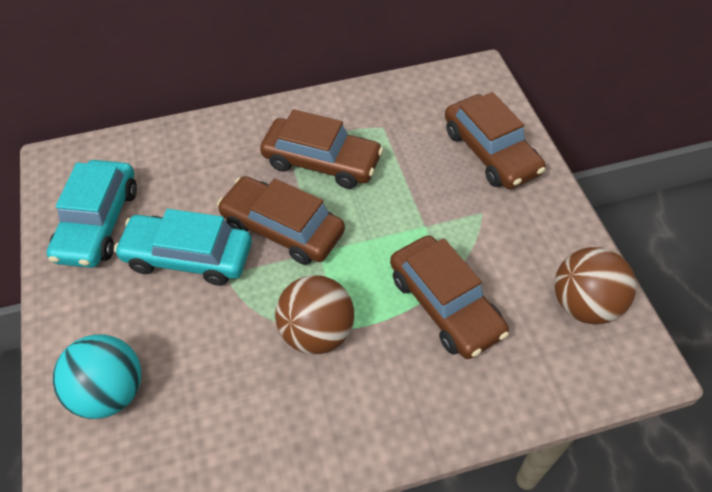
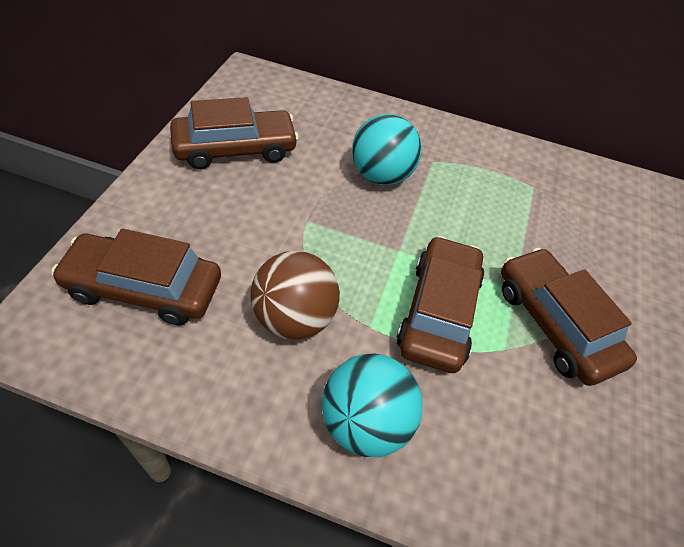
brown ball: [275,275,354,355] [554,247,636,325] = 2 -> [251,251,340,340] = 1
turquoise ball: [53,334,141,419] = 1 -> [322,353,423,457] [352,114,422,185] = 2
turquoise car: [47,160,137,268] [114,209,252,286] = 2 -> none = 0

